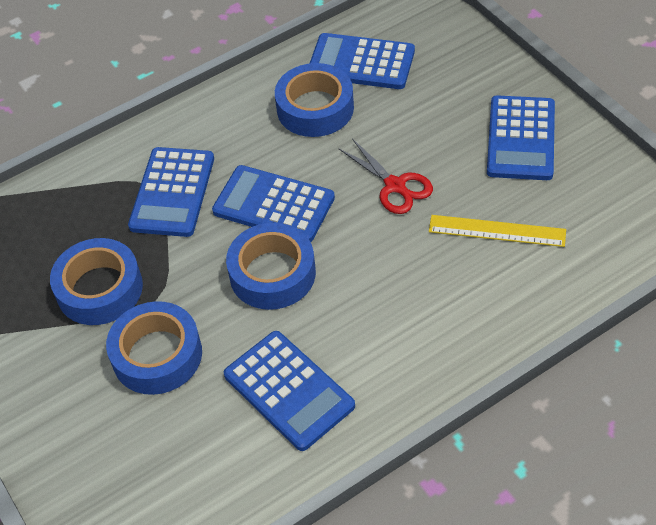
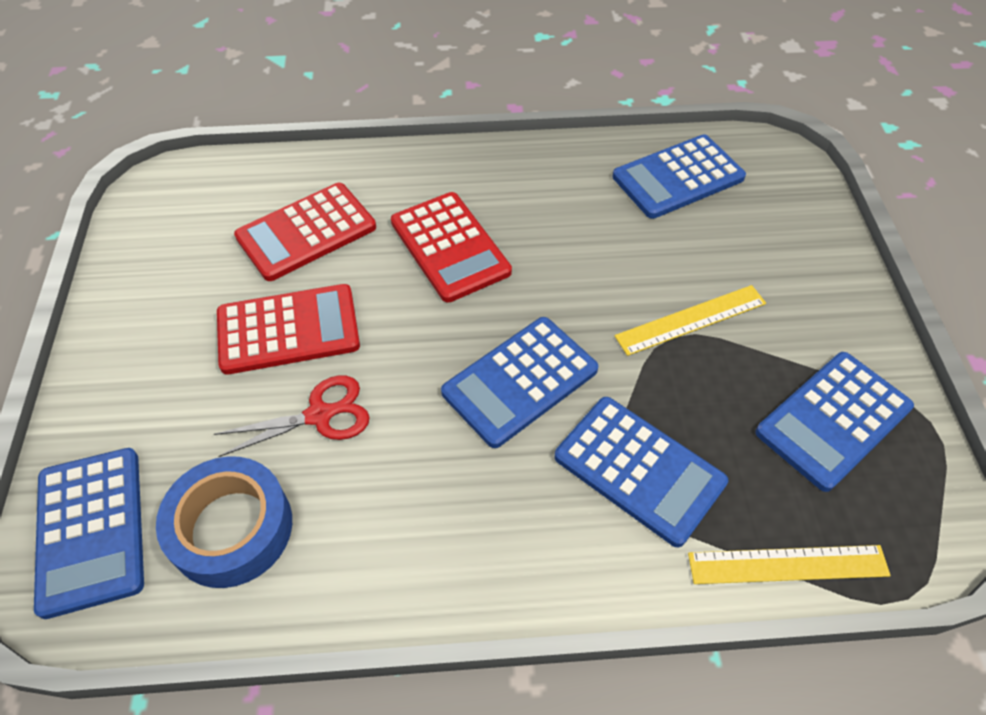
blue tape: [50,238,143,325] [106,301,202,395] [226,223,316,310] [275,63,354,137] = 4 -> [156,456,292,588] = 1
red calculator: none = 0 -> [217,284,360,375] [234,183,376,281] [391,192,512,303] = 3
yellow ruler: [429,215,566,247] = 1 -> [615,285,766,356] [688,545,891,584] = 2

